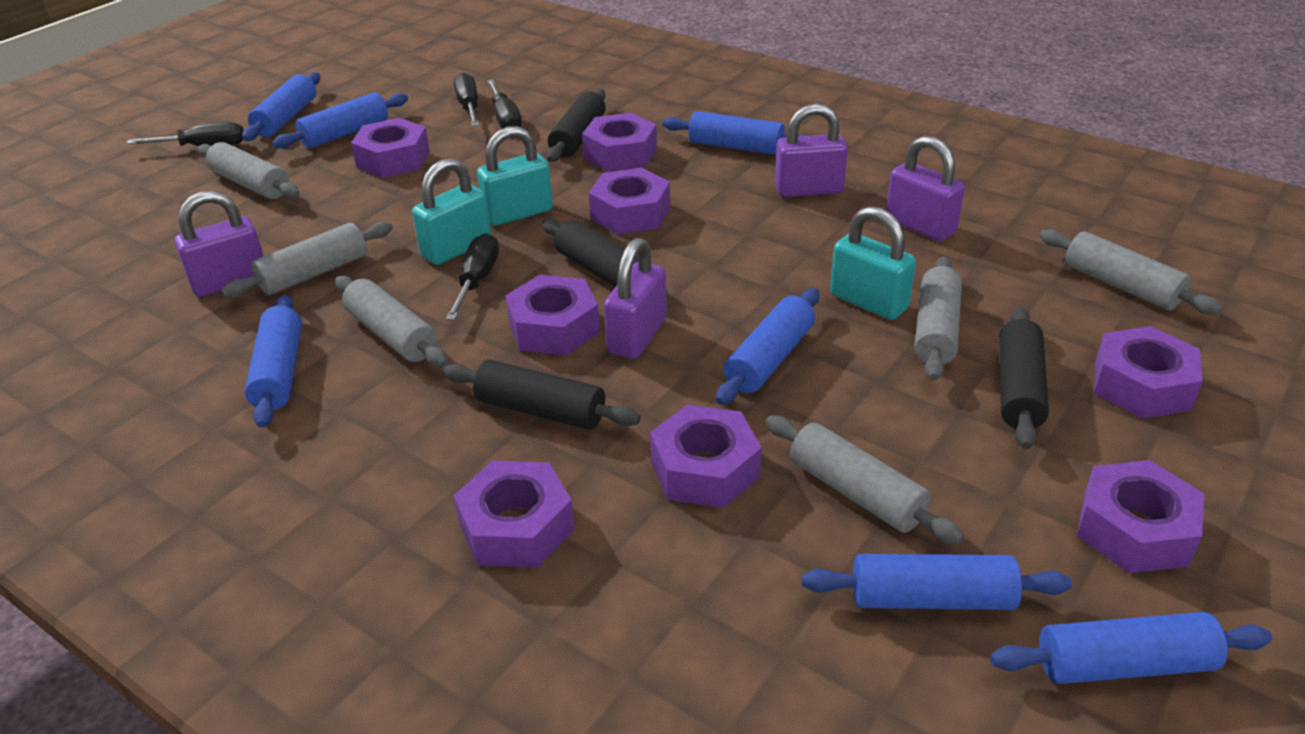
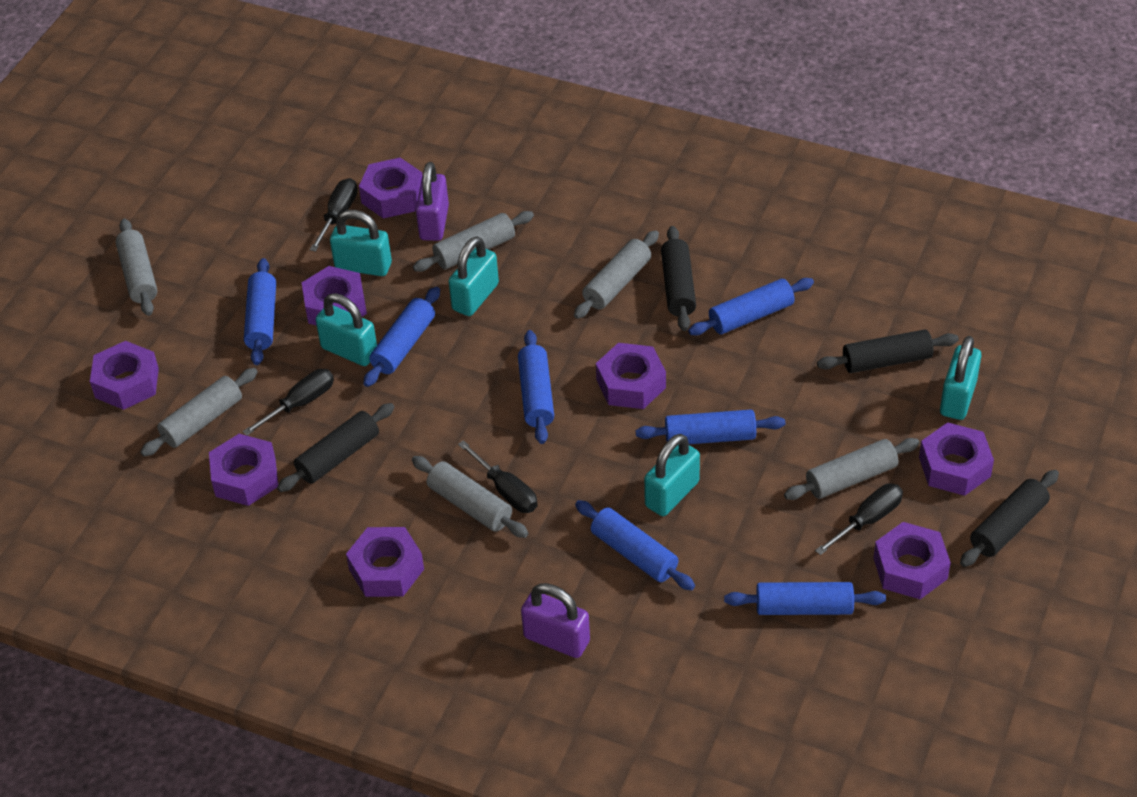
purple padlock: [175,190,264,297] [604,238,667,359] [775,103,848,197] [886,135,965,242] = 4 -> [416,162,449,241] [521,583,590,658] = 2
turquoise padlock: [412,158,491,265] [477,126,553,226] [830,206,916,320] = 3 -> [316,293,377,366] [330,210,392,276] [448,236,499,316] [644,434,700,516] [940,336,981,420] = 5

